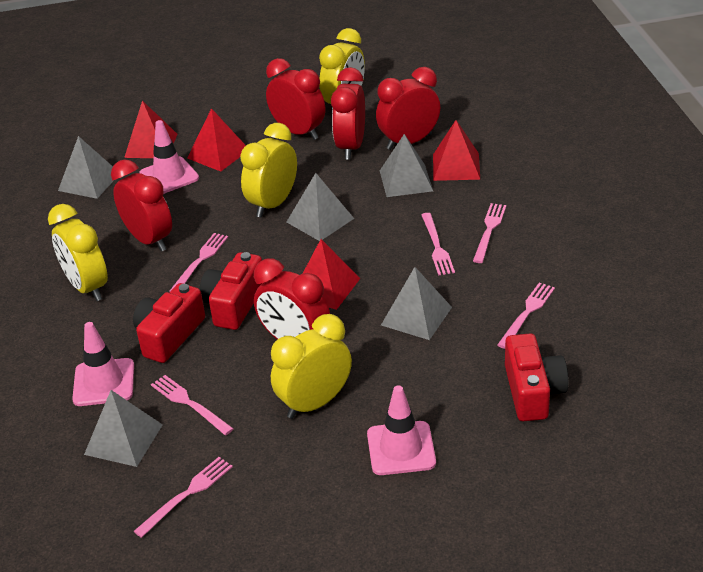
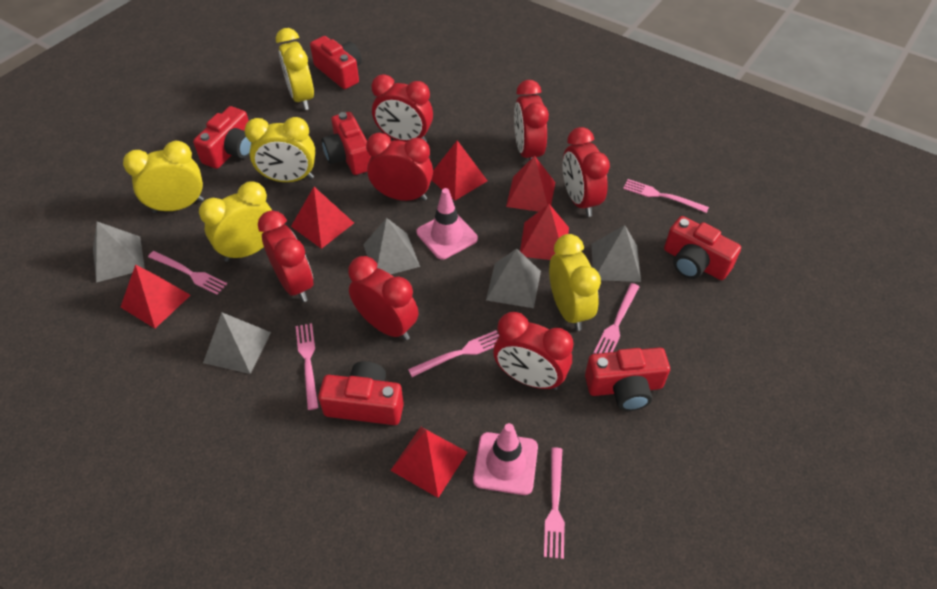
pink traffic cone: [72,322,134,406] [139,120,199,194] [367,385,436,475] = 3 -> [416,188,478,260] [473,423,538,495] = 2
red camera: [133,283,205,363] [200,252,262,330] [505,333,568,421] = 3 -> [193,106,251,169] [310,36,362,89] [318,361,404,425] [322,112,371,175] [585,347,670,411] [664,216,741,280] = 6
red clock: [111,159,172,252] [254,259,330,339] [266,58,325,140] [331,67,365,160] [376,67,440,150] = 5 -> [258,210,313,302] [348,256,418,340] [366,132,433,201] [371,74,433,142] [493,312,573,390] [514,80,549,161] [563,127,610,217] = 7
red pyramid: [124,101,177,158] [187,108,246,172] [303,239,360,310] [433,120,480,181] = 4 -> [121,264,191,328] [291,187,354,249] [390,427,467,498] [431,140,488,201] [506,156,555,212] [520,204,569,260] = 6
yellow clock: [48,204,108,301] [240,123,297,218] [271,314,352,419] [319,28,365,108] = 4 -> [123,141,204,213] [199,181,272,262] [244,117,315,182] [276,28,314,110] [549,234,601,331] = 5

